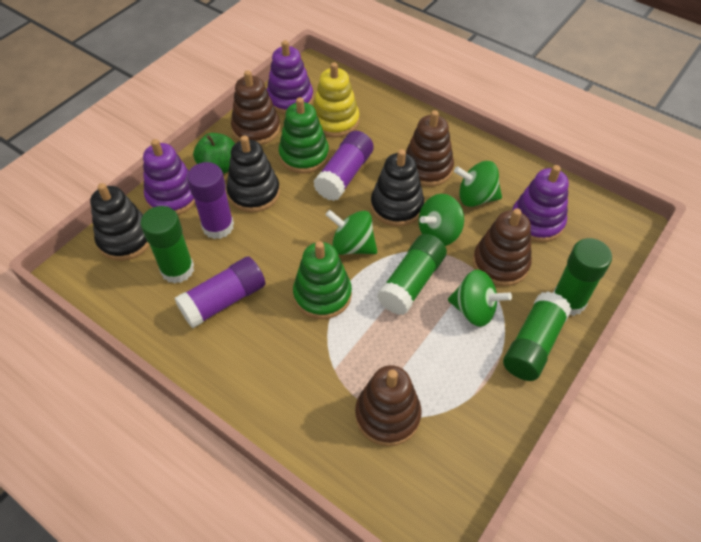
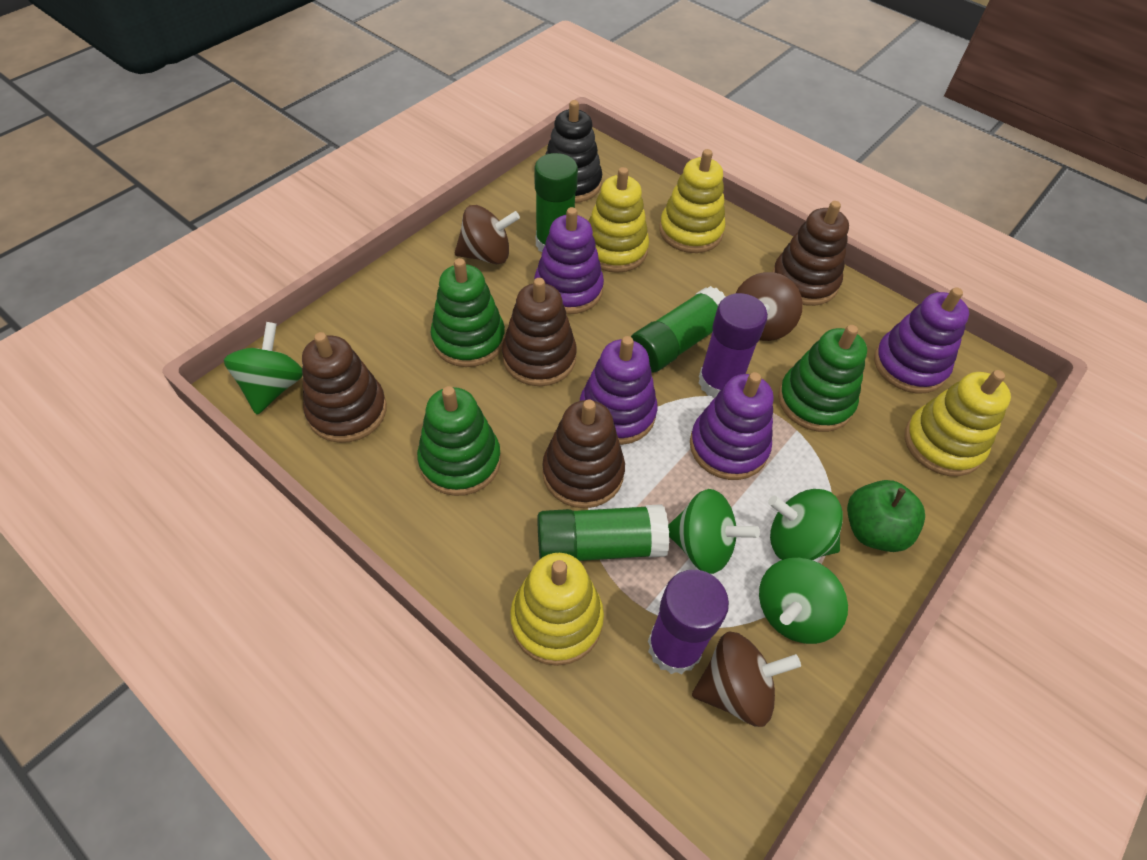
black stacking toy: [90,183,150,261] [226,135,280,213] [371,149,424,226] = 3 -> [545,100,602,203] = 1
brown spinning top: none = 0 -> [455,205,520,264] [692,631,801,727] [736,272,803,341] = 3
green glue stick: [140,206,194,284] [377,234,447,315] [503,291,572,381] [553,238,612,316] = 4 -> [534,153,578,252] [537,504,669,561] [631,286,725,373] = 3
green stacking toy: [279,97,329,174] [293,241,352,319] = 2 -> [417,386,501,496] [431,258,505,367] [778,325,867,432] = 3
purple glue stick: [175,257,265,328] [187,162,234,239] [313,131,374,201] = 3 -> [648,570,729,674] [699,293,768,398] = 2
purple stacking toy: [143,139,196,215] [267,40,314,115] [512,165,569,243] = 3 -> [534,207,604,314] [580,336,658,445] [690,372,774,480] [874,287,969,393] = 4
yellow stacking toy: [313,62,359,138] = 1 -> [510,553,604,666] [588,167,649,273] [659,149,725,253] [905,370,1011,476] = 4

